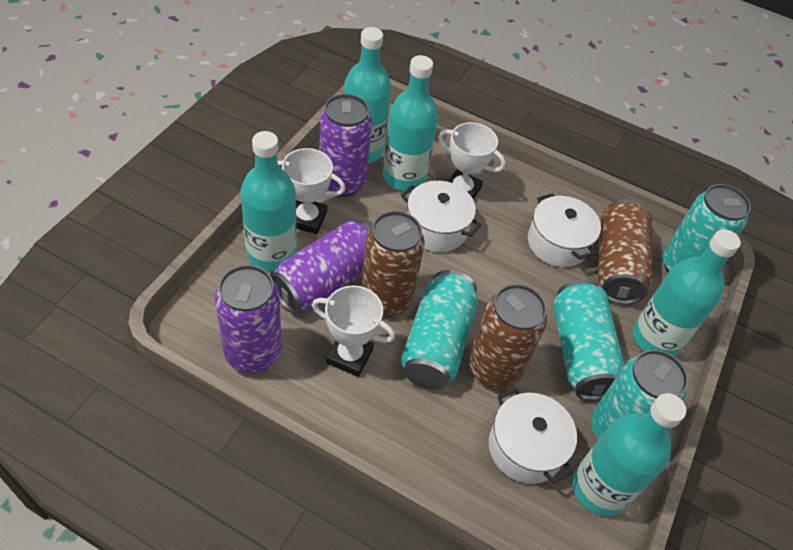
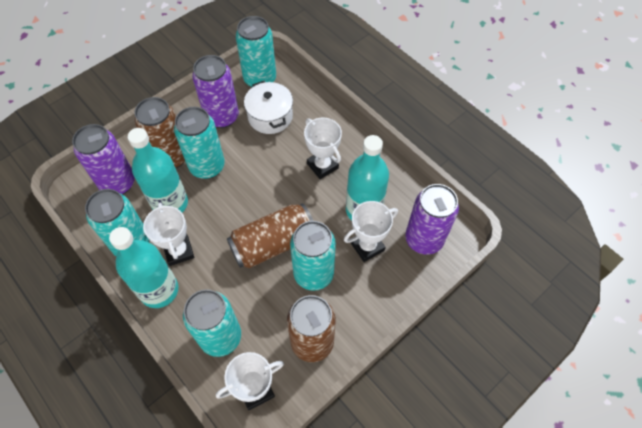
turquoise bottle: [240,131,297,271] [344,27,391,163] [383,55,438,191] [572,393,686,516] [633,229,741,356] = 5 -> [109,227,178,308] [128,128,188,213] [346,135,389,220] = 3
turquoise can: [401,270,478,390] [553,280,625,400] [591,350,688,439] [662,184,751,272] = 4 -> [85,189,150,256] [174,107,225,179] [183,289,241,357] [236,16,276,87] [290,221,336,291] = 5
white pot: [401,181,482,252] [489,387,577,484] [528,193,601,267] = 3 -> [244,81,293,134] = 1
white trophy: [277,148,345,234] [312,285,395,377] [438,122,506,199] = 3 -> [143,203,194,266] [216,352,284,410] [304,118,342,179] [344,201,398,262] = 4

